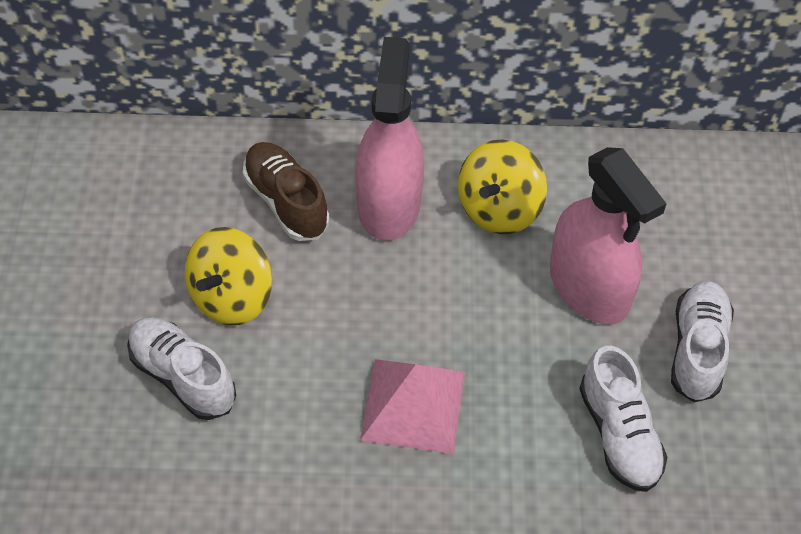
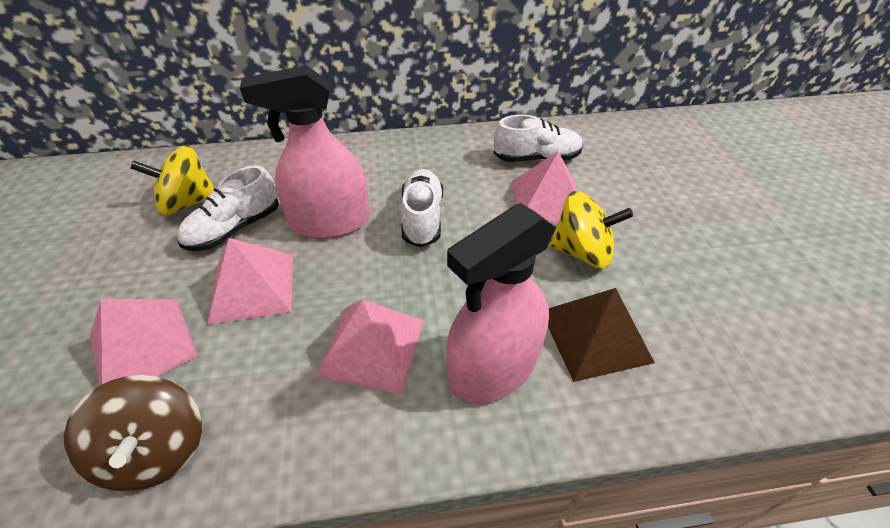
brown pyramid: none = 0 -> [548,288,655,382] = 1
brown shoe: [243,142,329,241] = 1 -> none = 0
brown spinning top: none = 0 -> [64,375,202,491] = 1
pink pyramid: [360,359,465,454] = 1 -> [90,299,198,386] [207,238,293,325] [316,300,424,394] [512,152,577,223] = 4

